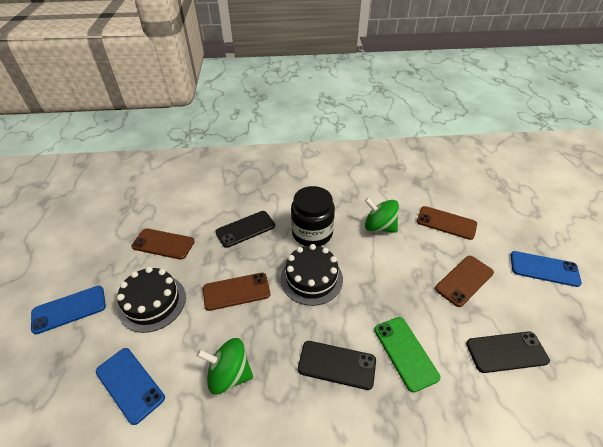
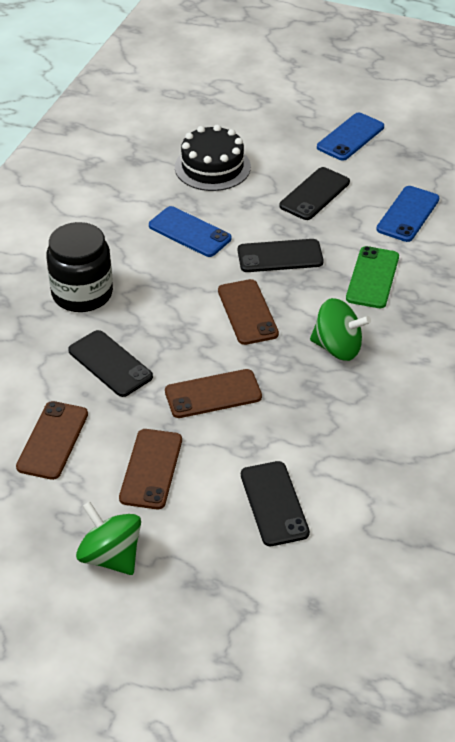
black cake: [117,267,186,333] [281,244,343,306] = 2 -> [175,125,251,191] = 1
black phone: [215,211,275,248] [298,341,376,390] [466,331,550,373] = 3 -> [68,330,153,397] [238,239,324,272] [241,461,310,546] [279,167,350,220] = 4

